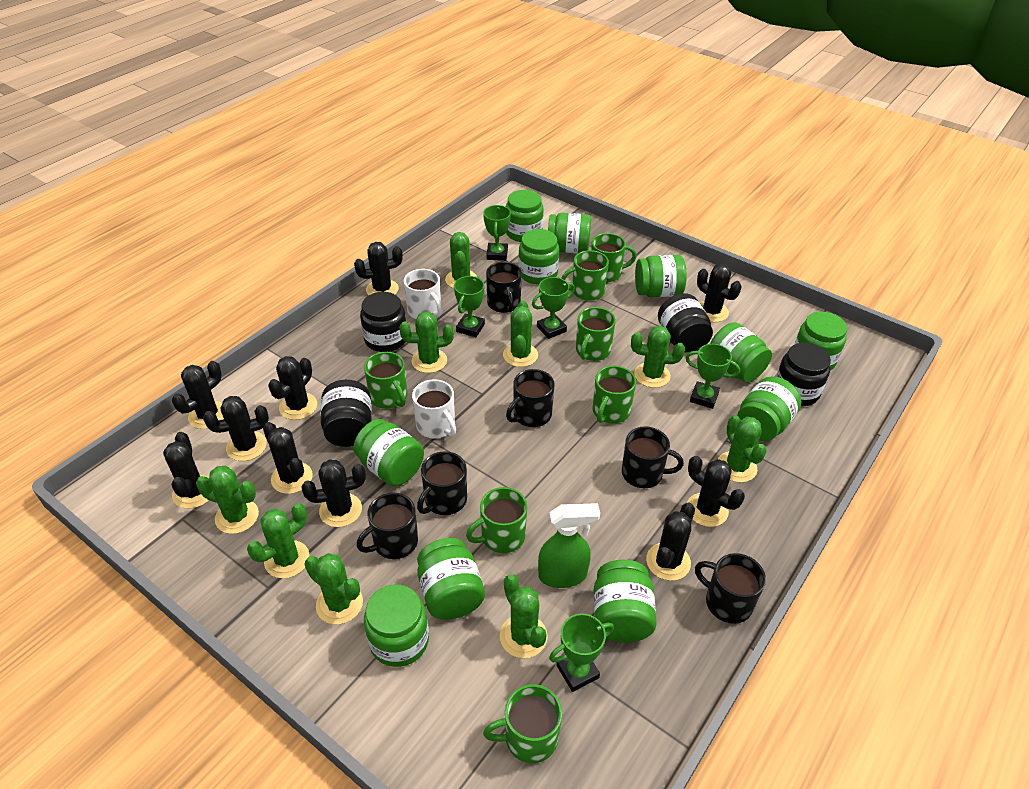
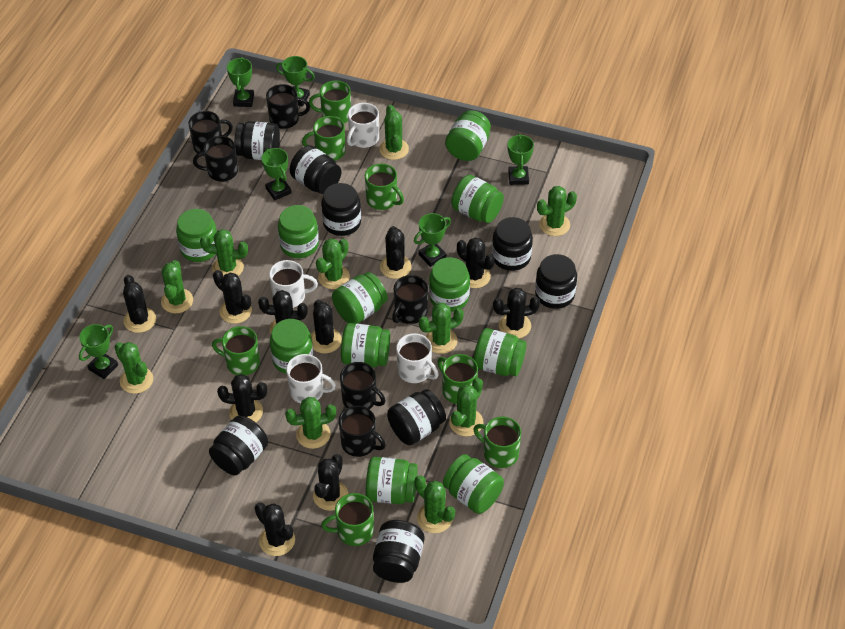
black jar: [321,380,372,447] [360,292,406,352] [658,293,713,353] [776,343,831,406] = 4 -> [209,416,268,475] [234,121,280,160] [290,145,342,194] [321,183,361,236] [373,520,424,583] [387,389,446,445] [492,217,533,271] [535,254,577,309] = 8
green cactus: [196,466,259,534] [247,503,310,578] [304,553,363,624] [399,312,454,373] [445,232,477,288] [500,574,548,658] [503,300,538,367] [631,326,685,388] [718,415,767,482] = 9 -> [114,342,153,394] [161,260,193,313] [200,229,248,276] [285,397,336,449] [316,239,350,289] [379,105,409,160] [415,475,455,533] [419,303,464,354] [449,378,484,436] [537,186,577,236] = 10
green spray bottle: [538,503,600,588] = 1 -> none = 0
green trophy: [454,276,485,337] [483,205,511,261] [532,277,575,339] [549,613,614,692] [685,344,740,409] = 5 -> [79,324,118,379] [227,57,254,107] [261,148,292,200] [276,56,315,107] [414,213,451,267] [508,133,534,185] = 6
white mug: [404,269,442,319] [412,379,456,438] = 2 -> [269,260,318,308] [286,354,336,403] [347,103,379,148] [396,333,439,383] = 4

